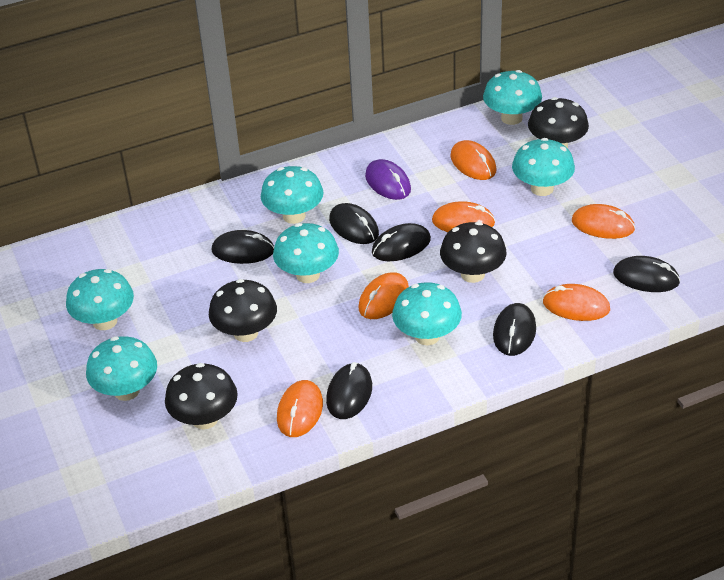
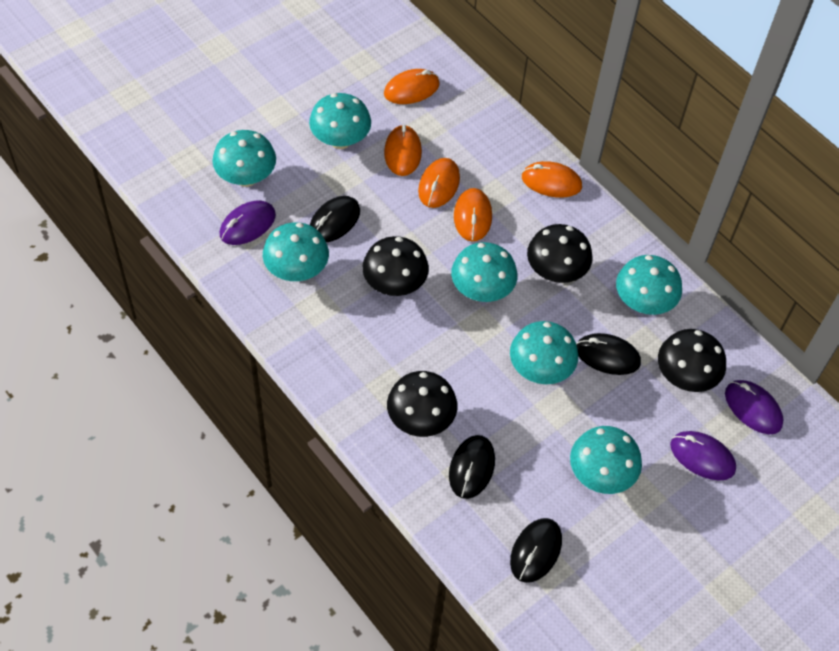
black mouse: [212,230,274,264] [326,362,372,419] [329,203,379,244] [372,223,431,261] [493,303,536,356] [613,256,680,292] = 6 -> [310,196,360,242] [449,435,495,499] [510,518,562,583] [576,333,641,375] = 4
orange mouse: [277,380,323,437] [358,272,409,319] [432,201,495,232] [450,140,497,180] [543,284,610,321] [572,204,635,239] = 6 -> [384,69,440,104] [384,125,422,176] [418,158,460,208] [454,188,492,242] [522,161,582,198] = 5
purple mouse: [365,159,411,200] = 1 -> [220,201,276,245] [670,431,736,480] [725,380,783,434] = 3

